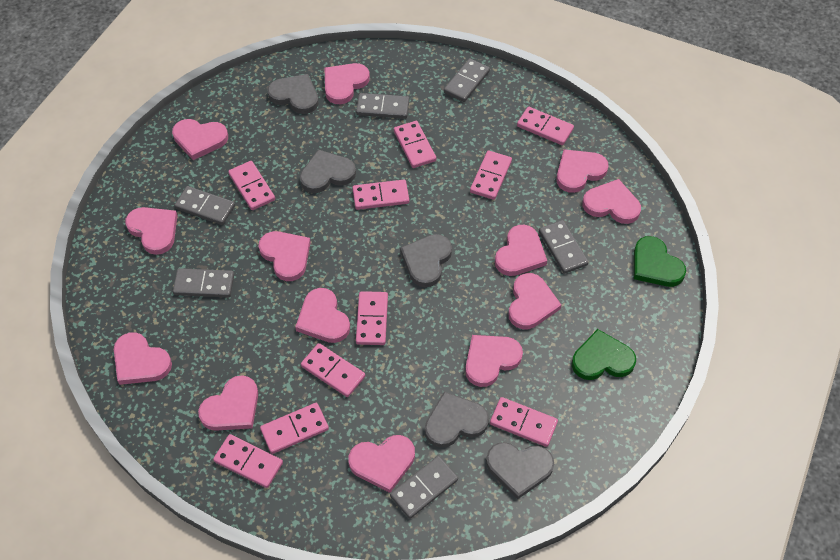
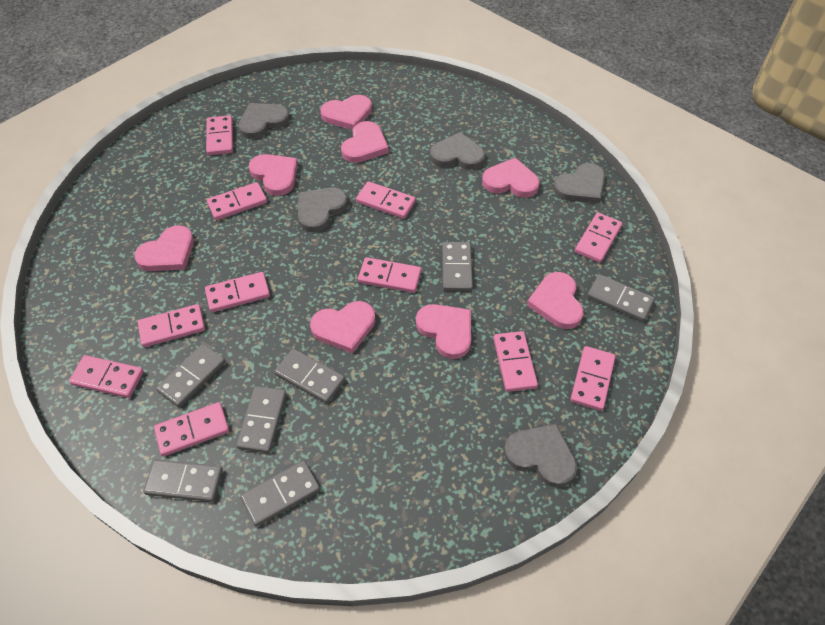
green heart: [572,329,636,380] [634,236,686,287] = 2 -> none = 0
grey domino: [173,268,234,297] [174,186,235,225] [356,93,409,119] [390,456,458,519] [444,58,490,102] [539,220,589,274] = 6 -> [143,459,223,502] [156,344,226,407] [236,386,287,453] [240,460,320,527] [274,349,345,403] [442,242,473,291] [587,274,655,322] = 7
pink domino: [213,434,283,488] [228,161,275,210] [260,403,329,454] [301,343,365,397] [352,180,409,210] [356,291,388,345] [394,121,436,168] [470,150,512,200] [490,397,558,447] [517,107,574,145] = 10 -> [69,355,144,398] [138,304,205,347] [154,402,229,456] [205,272,270,312] [206,115,233,155] [207,182,267,220] [356,181,416,219] [358,257,421,293] [493,331,538,392] [570,346,615,411] [575,212,622,263] = 11
pink heart: [114,332,172,385] [125,207,178,255] [172,119,228,160] [198,375,258,431] [259,231,311,281] [295,288,350,343] [325,63,370,104] [348,435,415,493] [465,335,523,387] [495,225,547,276] [508,273,561,329] [556,149,609,193] [582,179,641,224] = 13 -> [134,225,194,271] [249,154,298,196] [310,301,375,353] [320,95,372,130] [341,121,389,163] [416,304,471,359] [482,158,540,197] [527,272,584,329] = 8

